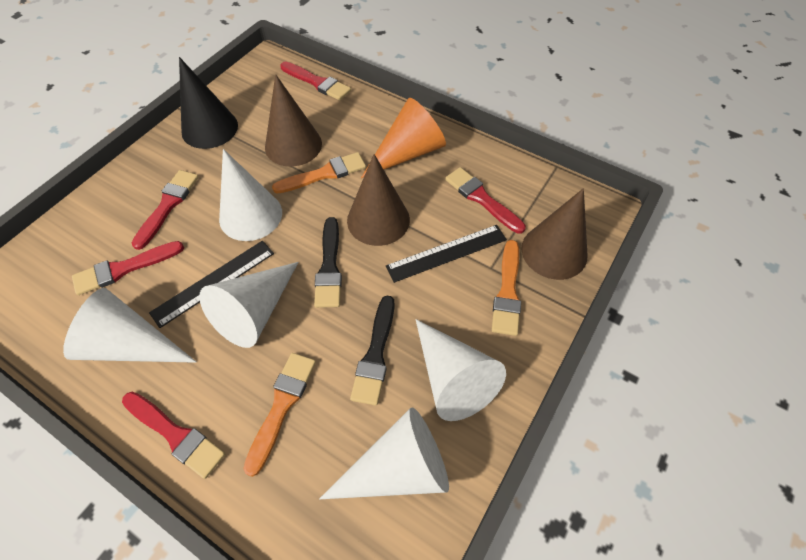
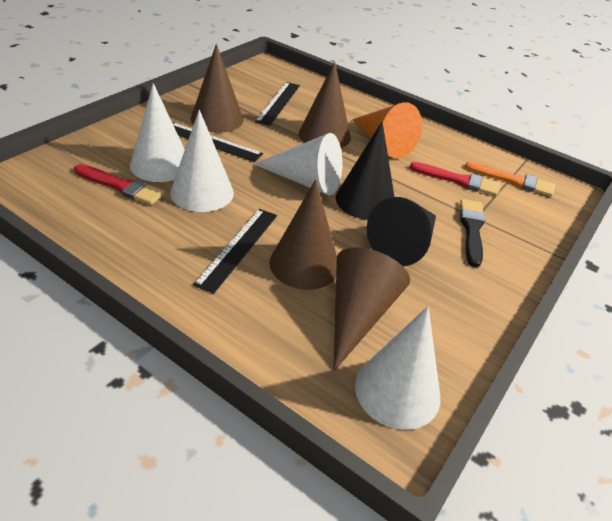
black brush: [314,217,342,308] [350,296,395,406] = 2 -> [460,199,485,267] = 1
black cone: [179,57,238,149] = 1 -> [335,122,395,220] [367,197,436,266] = 2
black ruler: [149,241,274,328] [386,225,507,283] = 2 -> [173,122,263,162] [193,209,277,294] [255,82,300,126] = 3
brown cone: [265,74,322,167] [347,154,410,246] [521,188,587,280] = 3 -> [191,44,244,133] [269,179,337,290] [299,61,351,148] [334,247,410,371] = 4
orange brush: [243,353,316,477] [272,152,366,193] [492,240,521,336] = 3 -> [465,161,555,197] = 1
red brush: [72,241,184,295] [122,392,225,479] [132,170,199,250] [280,61,351,100] [445,167,526,234] = 5 -> [74,164,165,205] [410,162,500,196] = 2
white cone: [63,288,196,363] [199,262,298,348] [219,149,282,241] [319,407,449,499] [416,319,506,421] = 5 -> [130,83,185,182] [170,110,234,212] [254,133,342,196] [355,306,440,430] = 4

